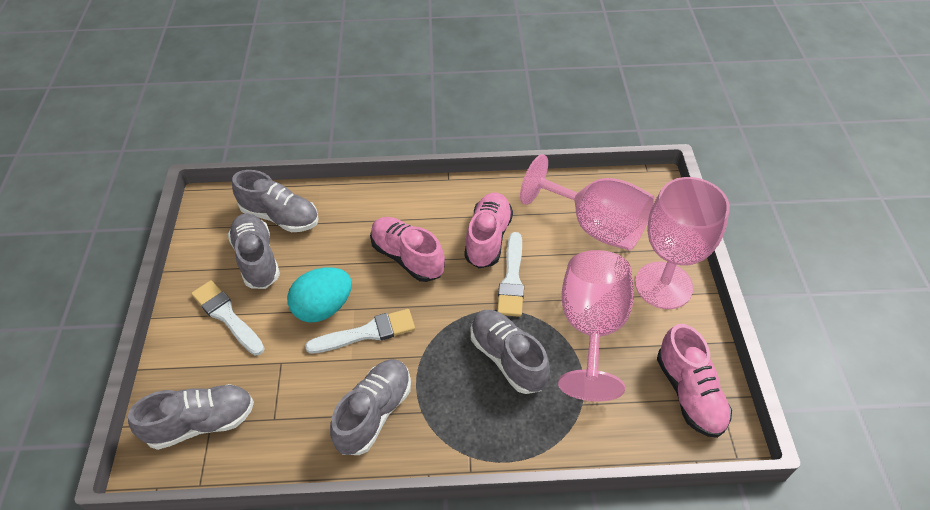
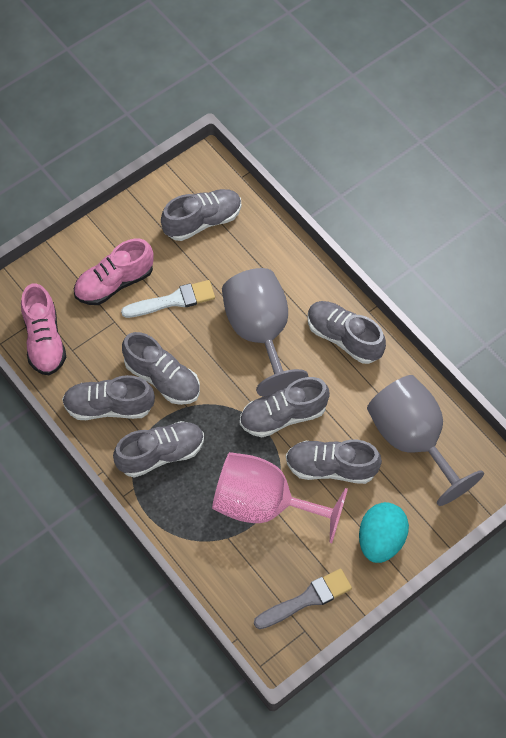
grey brush: none = 0 -> [254,569,352,629] = 1
grey goblet: none = 0 -> [222,268,309,397] [367,375,484,506] = 2
grey shoe: [128,384,254,450] [228,214,280,289] [232,170,319,232] [330,359,411,455] [471,310,550,394] = 5 -> [62,375,155,420] [113,421,204,478] [122,332,200,405] [161,189,241,241] [240,377,330,437] [286,440,382,484] [308,301,386,364] = 7
pink goblet: [520,154,654,250] [558,250,634,402] [635,177,730,309] = 3 -> [212,452,348,543] = 1
pink shoe: [370,217,445,282] [464,193,513,268] [657,324,732,438] = 3 -> [21,284,66,375] [74,239,154,305] = 2
white brush: [191,280,265,355] [305,309,415,354] [497,232,524,317] = 3 -> [121,280,215,318] = 1

